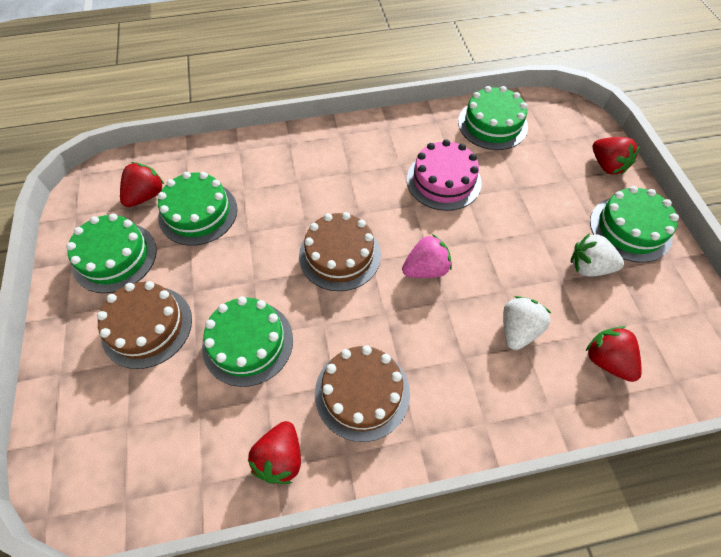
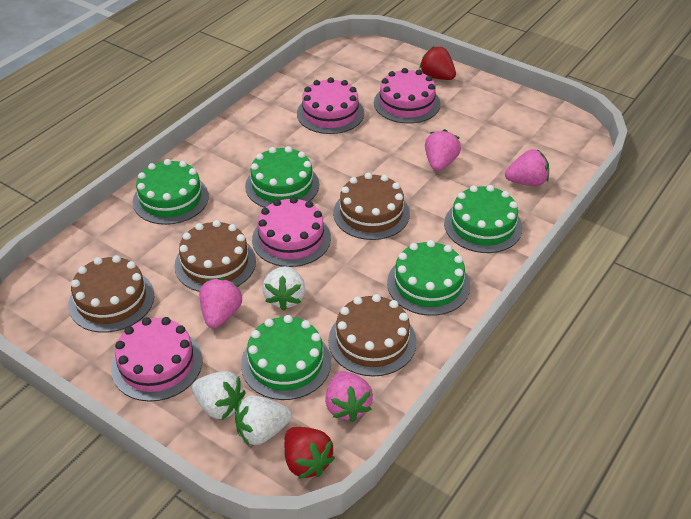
brown cake: [97,281,192,369] [299,212,381,291] [315,345,410,442] = 3 -> [68,255,154,333] [174,220,256,292] [328,294,417,376] [333,173,410,240] = 4
pink cake: [407,139,482,211] = 1 -> [111,317,203,402] [252,197,331,267] [297,77,364,134] [374,68,440,124] = 4
pink strawberry: [402,234,452,278] = 1 -> [199,278,242,328] [325,371,373,422] [425,129,461,171] [505,149,549,186] = 4
red strawberry: [120,162,165,207] [248,421,301,484] [585,326,642,382] [592,137,640,175] = 4 -> [284,427,335,479] [419,46,456,80] = 2
white strawberry: [503,296,551,350] [571,233,624,276] = 2 -> [192,372,246,420] [235,395,292,445] [262,266,305,311] = 3

